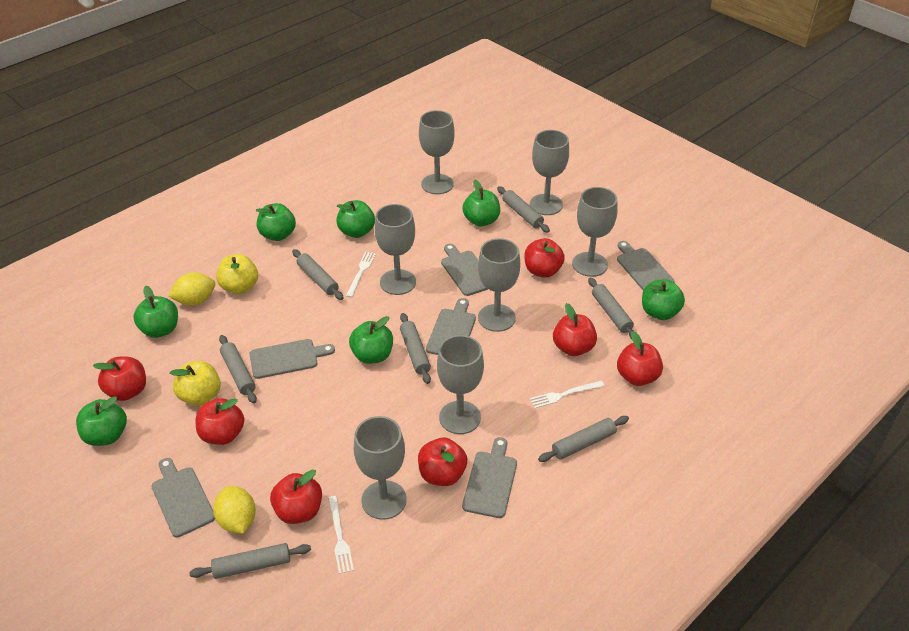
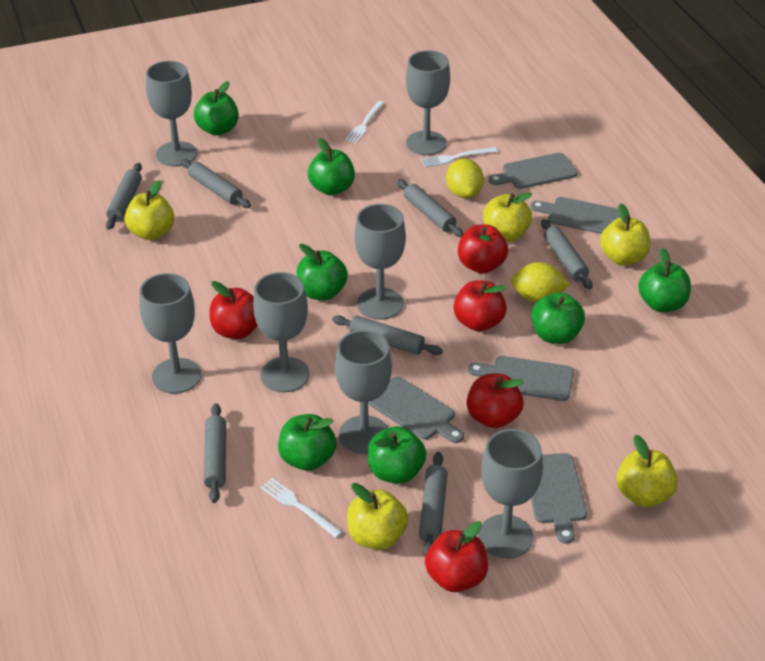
grey cutting board: [151,458,215,538] [250,339,335,379] [426,298,476,355] [441,244,488,296] [462,437,517,518] [617,241,675,290] = 6 -> [368,376,464,443] [468,356,574,401] [489,153,577,189] [530,197,620,234] [531,453,587,544] = 5
red apple: [93,356,146,401] [196,398,244,445] [270,469,322,524] [418,438,467,486] [524,238,565,278] [553,303,597,356] [617,331,663,386] = 7 -> [209,281,258,339] [425,521,488,592] [453,280,507,331] [458,224,508,273] [467,374,524,428] = 5
yellow apple: [170,361,221,406] [216,254,258,294] = 2 -> [125,180,174,240] [347,483,408,550] [483,192,532,242] [600,204,650,266] [617,435,678,507] = 5

